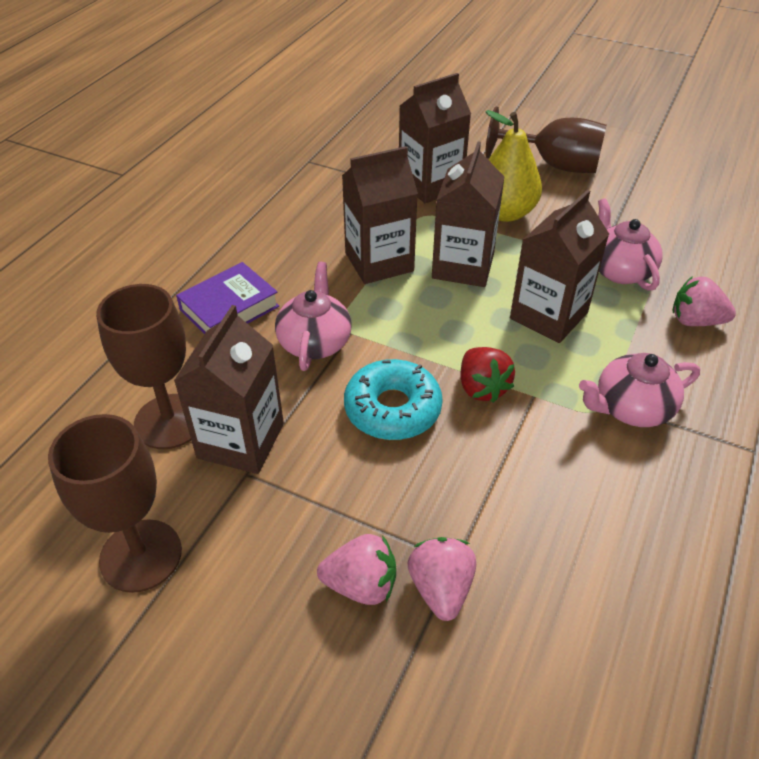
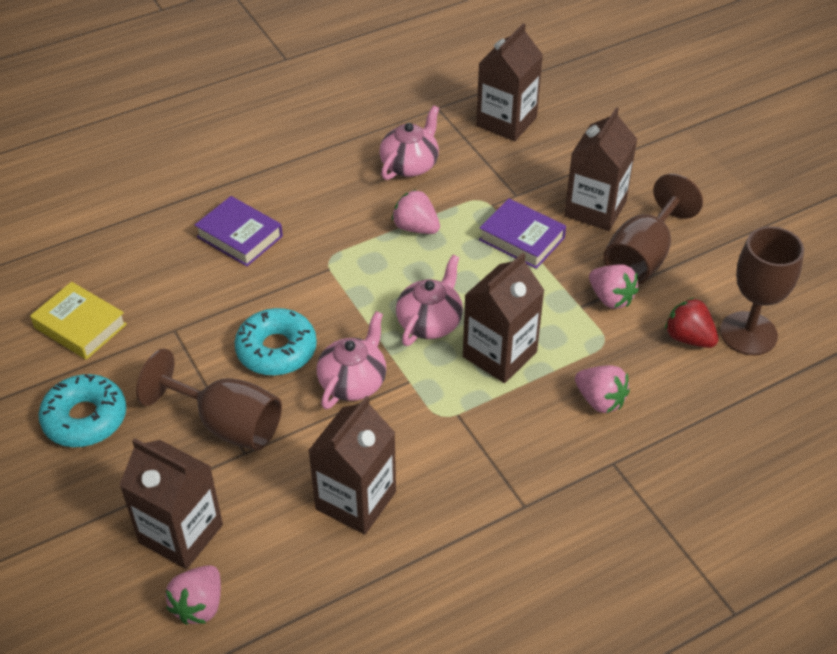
pink strawberry: [317,534,396,605] [408,537,476,621] [672,276,736,326] = 3 -> [166,565,221,625] [392,189,440,234] [575,365,630,413] [589,264,639,309] = 4
purple book: [176,262,279,334] = 1 -> [195,196,283,266] [479,198,566,269] = 2
turquoise donut: [344,359,443,440] = 1 -> [38,374,126,447] [235,308,317,376] = 2
yellow book: none = 0 -> [30,282,127,360] = 1
yellow pear: [485,110,542,222] = 1 -> none = 0

